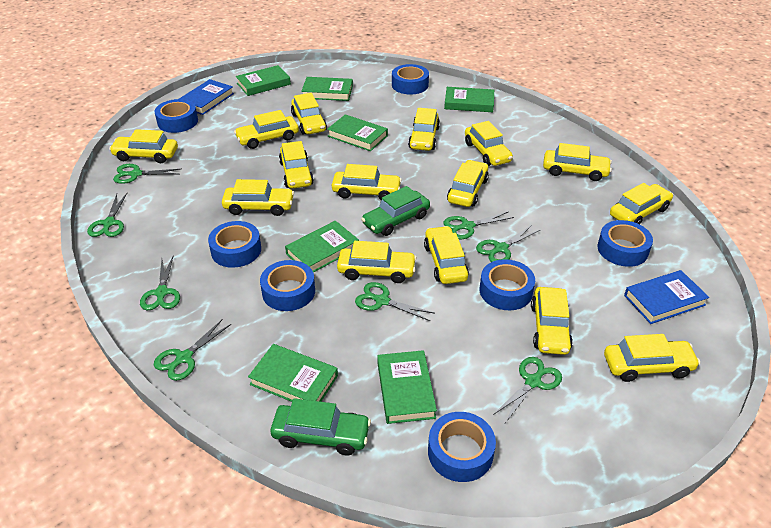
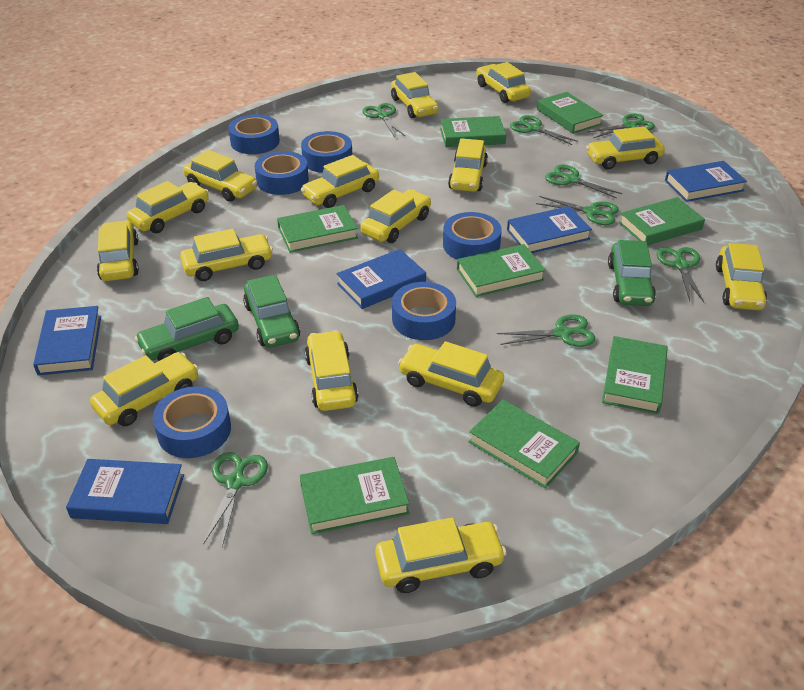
blue book: [179,79,234,115] [624,270,709,324] = 2 -> [33,306,101,375] [66,459,184,524] [337,249,426,309] [507,206,592,253] [665,161,747,202] = 5
blue tape: [154,99,198,133] [208,221,261,268] [260,260,315,311] [392,64,429,94] [428,412,496,482] [480,259,535,310] [597,220,653,267] = 7 -> [153,386,231,458] [228,114,280,154] [255,151,309,195] [301,131,352,173] [392,282,456,340] [443,212,502,259] = 6
green book: [236,65,291,96] [248,344,338,402] [285,221,359,273] [301,77,353,101] [327,114,388,151] [377,350,437,424] [444,87,494,112] = 7 -> [277,205,358,253] [300,457,410,534] [440,116,506,147] [457,244,546,297] [468,400,580,488] [537,92,604,134] [602,336,668,414] [619,197,705,245] = 8
green car: [271,398,371,456] [361,186,430,236] = 2 -> [135,297,239,361] [243,275,300,348] [608,240,656,306] = 3

